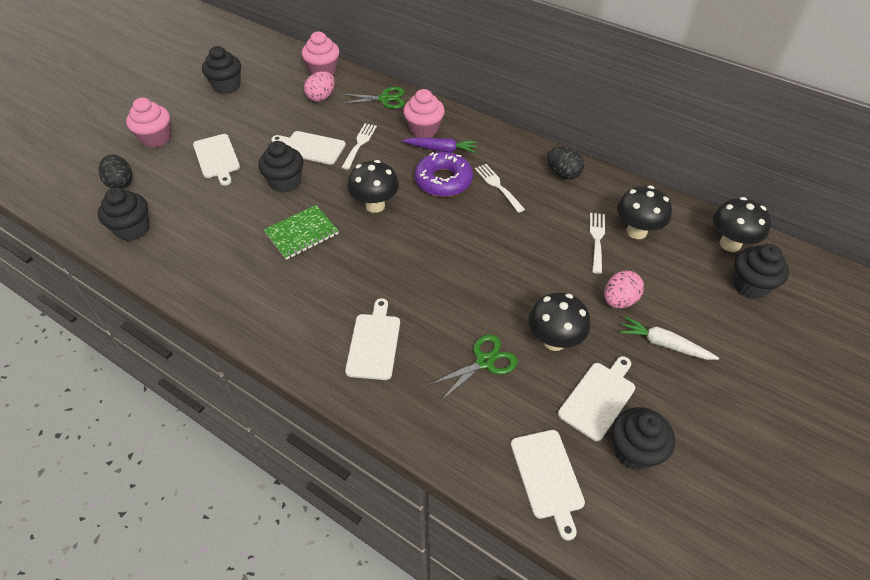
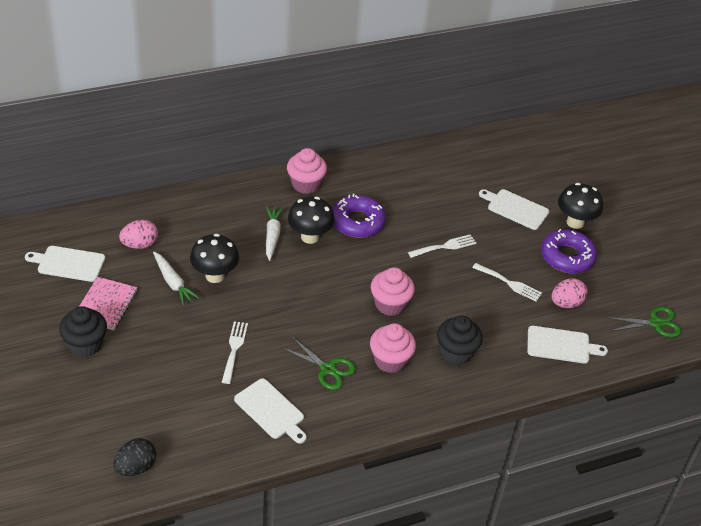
black cupcake: [98,188,149,241] [202,46,241,94] [258,141,304,193] [612,407,675,471] [733,244,789,299] = 5 -> [59,306,107,357] [437,316,483,365] = 2
black egg: [99,155,132,189] [547,147,584,179] = 2 -> [114,438,156,476] = 1
black mushroom: [347,160,399,213] [529,292,590,351] [617,186,672,239] [713,197,771,252] = 4 -> [190,234,239,283] [288,197,335,244] [558,183,603,229] = 3
green notebook: [264,205,339,260] = 1 -> none = 0
pink notebook: none = 0 -> [79,277,137,330] = 1
purple carrot: [402,138,477,153] = 1 -> none = 0
purple donut: [415,152,473,197] = 1 -> [332,194,386,238] [541,229,597,273] = 2
white carrot: [620,316,719,360] = 1 -> [153,252,199,305] [266,206,283,261] = 2
white cutting board: [193,134,240,186] [271,131,346,165] [345,298,400,380] [511,430,585,541] [558,356,635,441] = 5 -> [25,246,105,282] [234,378,307,444] [479,189,550,230] [527,326,608,364] = 4

